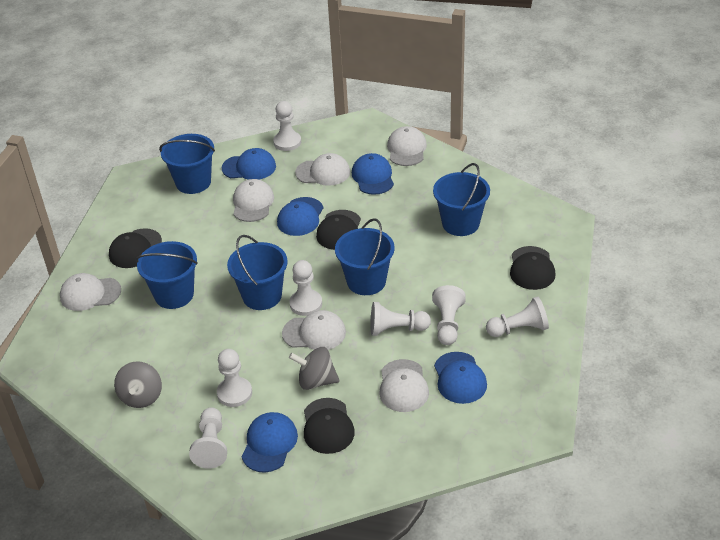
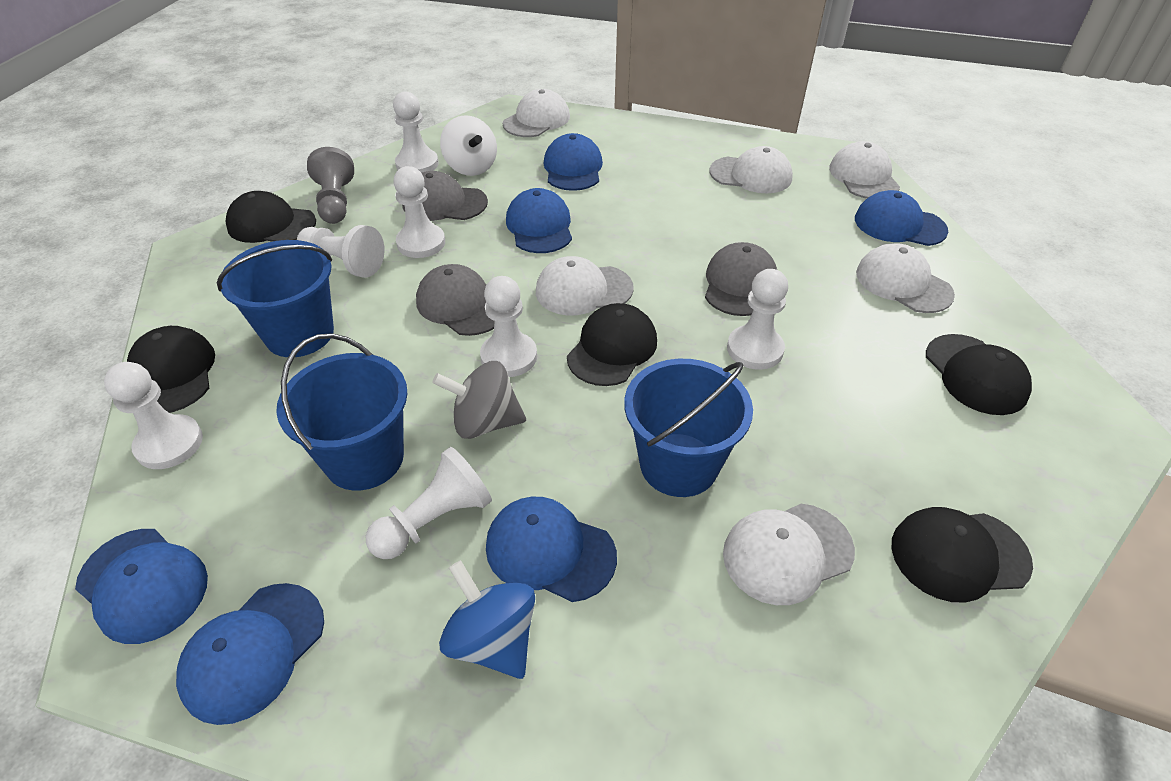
black cap: [109,228,162,268] [304,398,355,454] [316,210,361,250] [510,246,555,290] = 4 -> [127,326,215,413] [226,191,316,243] [567,303,657,386] [892,507,1033,603] [926,334,1032,415] = 5
blue bucket: [136,241,198,309] [159,134,215,194] [227,235,288,310] [335,218,395,295] [433,163,490,236] = 5 -> [217,240,334,357] [276,333,407,491] [624,359,753,497] = 3
blue cap: [222,148,276,180] [242,412,298,473] [277,197,324,236] [352,153,394,195] [434,352,487,404] = 5 -> [75,529,208,644] [176,583,324,725] [486,497,617,602] [506,188,572,253] [544,133,603,191] [855,190,948,246] = 6
blue spinning top: none = 0 -> [439,560,535,679] = 1
grey cap: none = 0 -> [402,171,488,221] [416,264,494,336] [705,242,777,316] = 3
grey pawn: none = 0 -> [307,147,354,224] = 1
grey spinning top: [114,361,162,408] [289,347,340,390] = 2 -> [432,361,526,439] = 1
white spinning top: none = 0 -> [440,115,497,176] = 1

